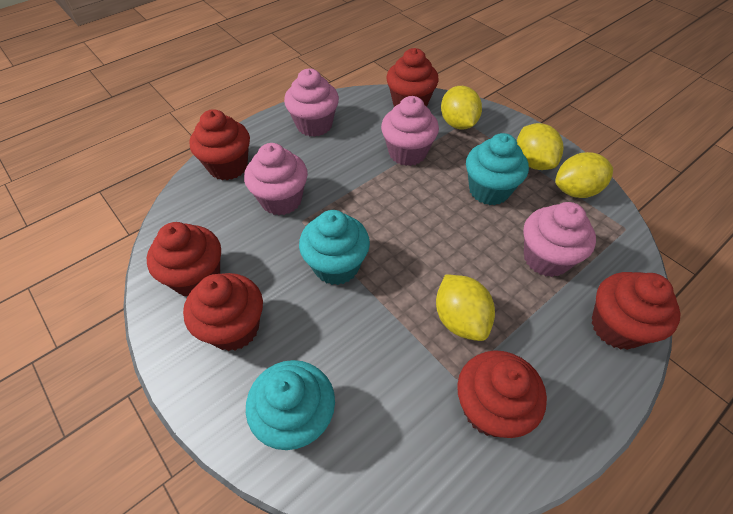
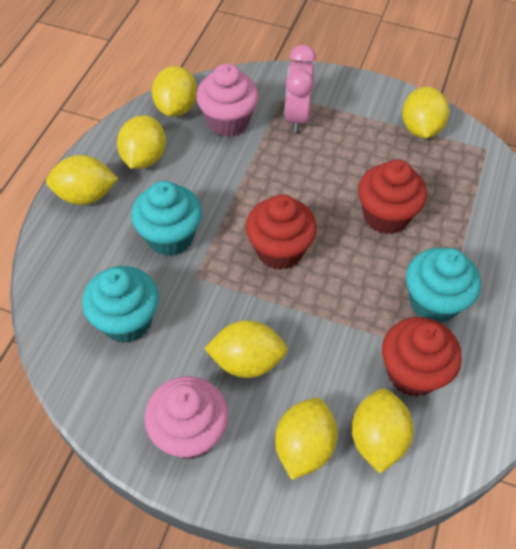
pink clock: none = 0 -> [284,45,316,133] = 1
pink cupcake: [244,143,308,215] [284,69,339,137] [381,96,439,166] [523,202,596,277] = 4 -> [144,376,229,459] [196,63,259,137] = 2
red cupcake: [147,222,221,296] [183,273,263,351] [189,109,250,180] [386,48,439,107] [457,350,547,438] [592,272,680,350] = 6 -> [246,195,317,270] [358,160,427,234] [382,317,462,397] = 3
yellow lemon: [436,274,495,341] [441,86,482,129] [517,123,564,170] [555,152,613,198] = 4 -> [46,155,118,205] [117,115,166,169] [152,66,197,117] [204,320,288,378] [275,398,338,480] [351,388,413,473] [402,87,449,138] = 7

